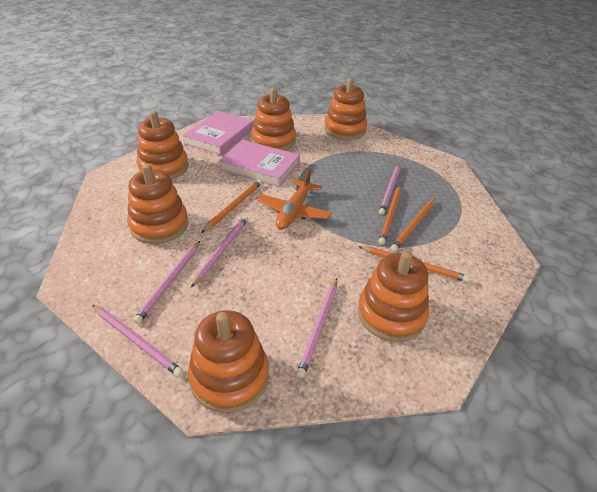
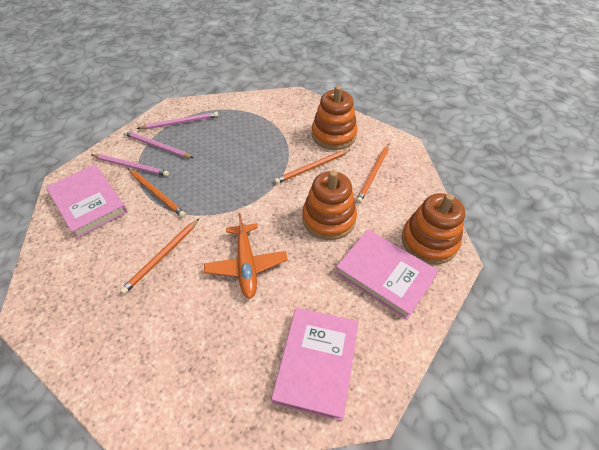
orange stacking toy: [127,164,188,244] [136,111,189,179] [188,310,269,413] [251,88,296,151] [324,78,367,140] [357,251,429,342] = 6 -> [302,170,357,240] [312,85,358,150] [402,193,465,265] = 3
pink book: [183,111,254,155] [219,140,300,187] = 2 -> [46,164,128,238] [271,308,359,421] [335,229,439,320] = 3
pink pencil: [92,305,184,377] [133,241,200,324] [191,216,248,287] [296,278,337,378] [379,163,400,215] = 5 -> [91,154,169,176] [124,130,193,158] [137,112,218,129] = 3

